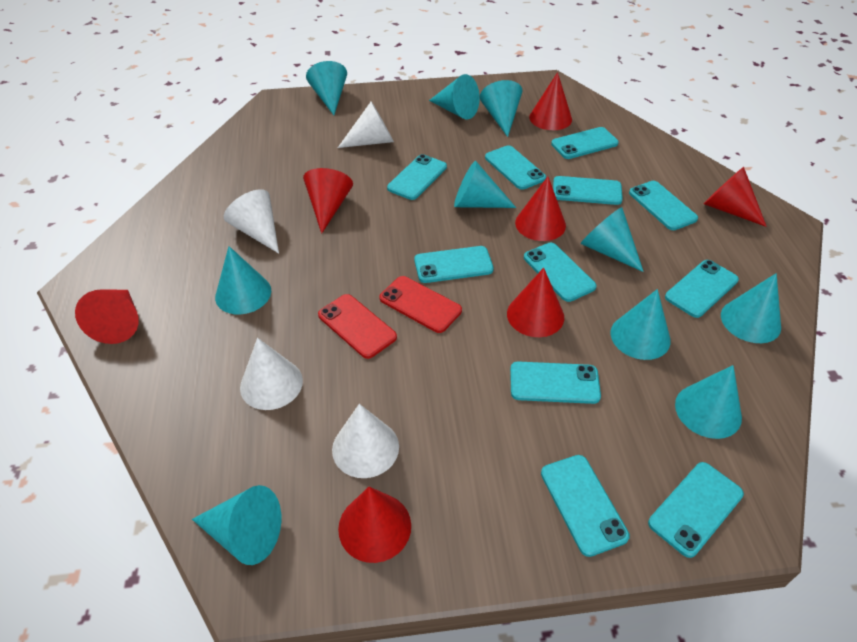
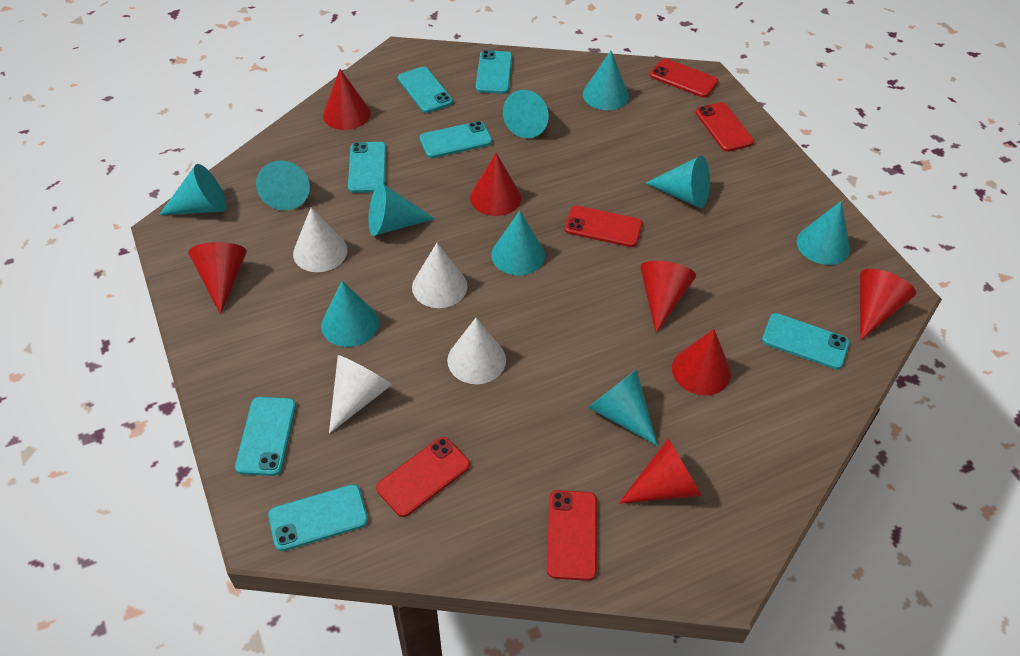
red phone: [318,294,397,359] [379,276,462,333] = 2 -> [376,437,470,517] [547,490,597,581] [565,206,642,247] [650,59,718,97] [696,102,754,152] = 5
turquoise phone: [387,154,447,200] [414,246,494,283] [485,145,546,190] [510,361,601,404] [524,243,597,302] [541,455,630,557] [551,127,619,159] [553,176,623,205] [629,181,698,230] [648,462,744,558] [665,260,739,318] = 11 -> [235,397,296,476] [268,484,368,551] [348,142,386,193] [398,67,453,113] [420,121,492,158] [476,50,512,94] [762,313,850,369] = 7

